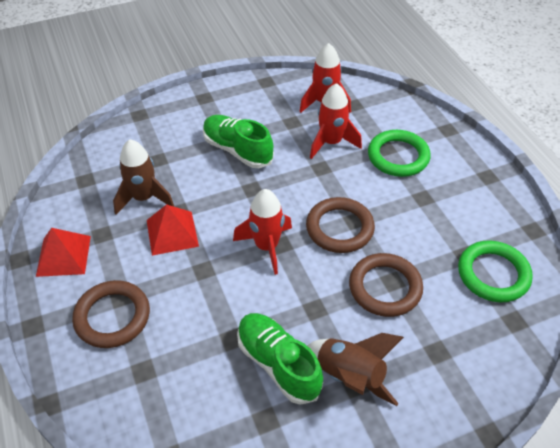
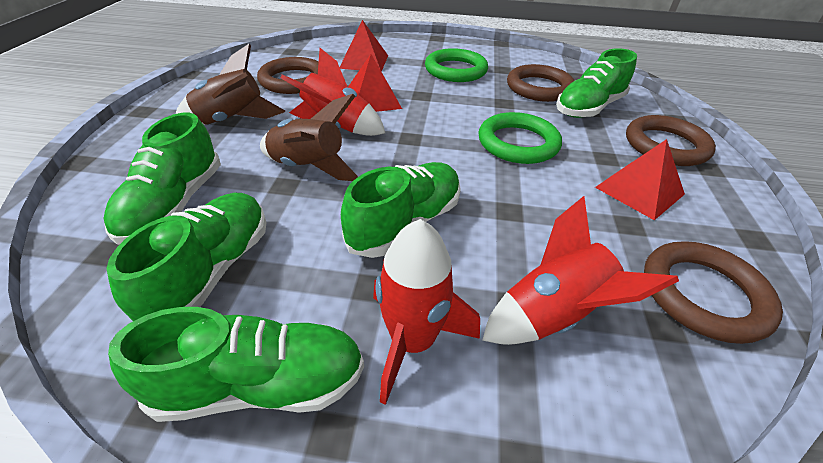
brown ring: [72,280,150,348] [306,197,375,253] [349,253,423,317] = 3 -> [257,57,319,94] [507,64,575,102] [626,115,716,166] [644,241,783,344] = 4
green shoe: [203,115,274,168] [237,313,323,405] = 2 -> [104,113,221,245] [106,193,267,321] [108,307,364,422] [341,162,461,258] [556,48,637,118] = 5
red pyramid: [36,228,91,277] [147,204,199,256] = 2 -> [340,20,388,72] [348,54,402,112] [595,139,685,220] = 3

